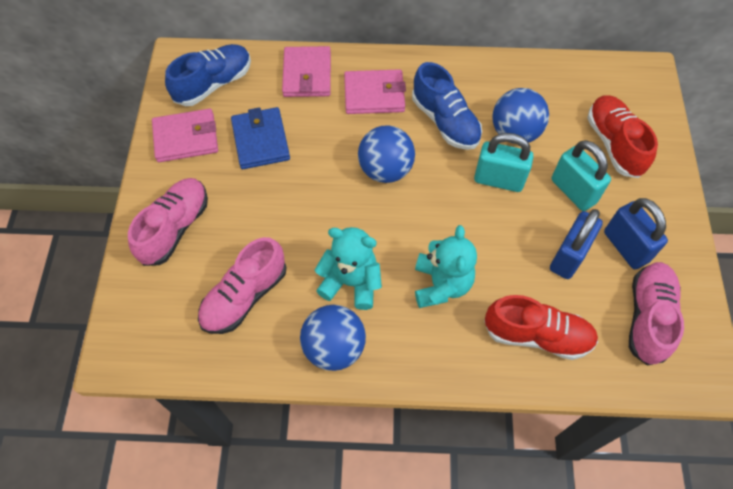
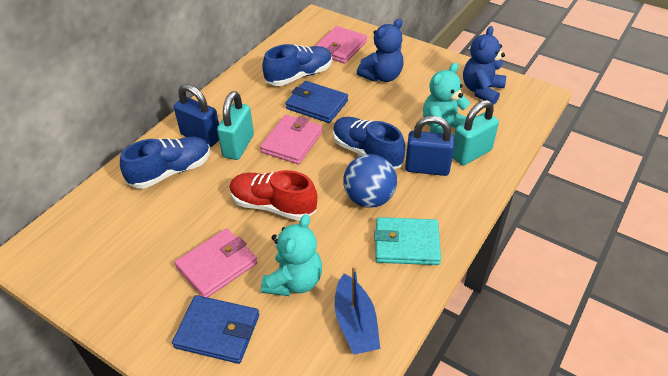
blue ball: [300,305,366,371] [358,125,415,183] [492,88,549,144] = 3 -> [343,154,397,208] = 1
blue boat: none = 0 -> [335,265,380,355] = 1
blue shoe: [165,44,251,106] [412,62,482,150] = 2 -> [120,137,210,189] [262,44,332,86] [333,117,405,169] = 3
blue teddy bear: none = 0 -> [357,19,403,82] [463,26,506,105] = 2
blue wallet: [231,107,290,169] = 1 -> [172,295,259,364] [285,81,348,123] = 2
pink shoe: [128,178,208,266] [198,237,286,334] [629,262,684,366] = 3 -> none = 0
red shoe: [484,295,598,360] [587,95,658,178] = 2 -> [229,170,317,221] = 1
turquoise wallet: none = 0 -> [374,217,441,265] = 1

